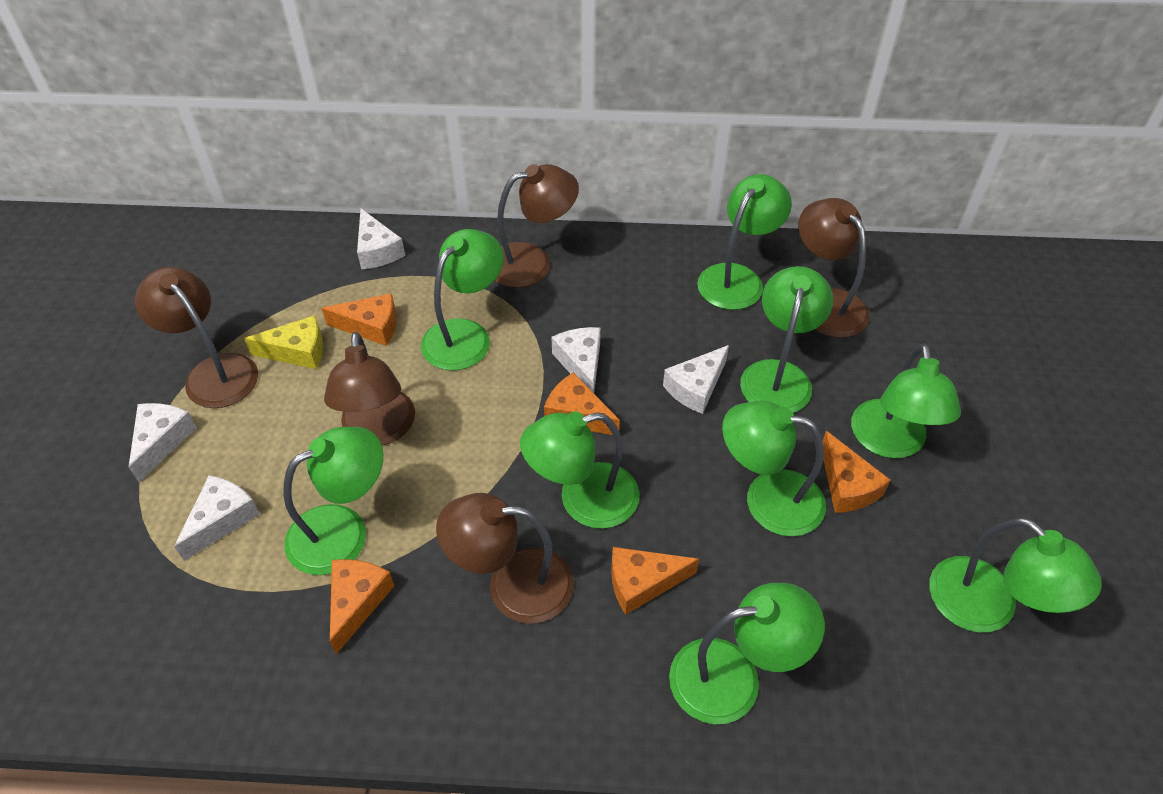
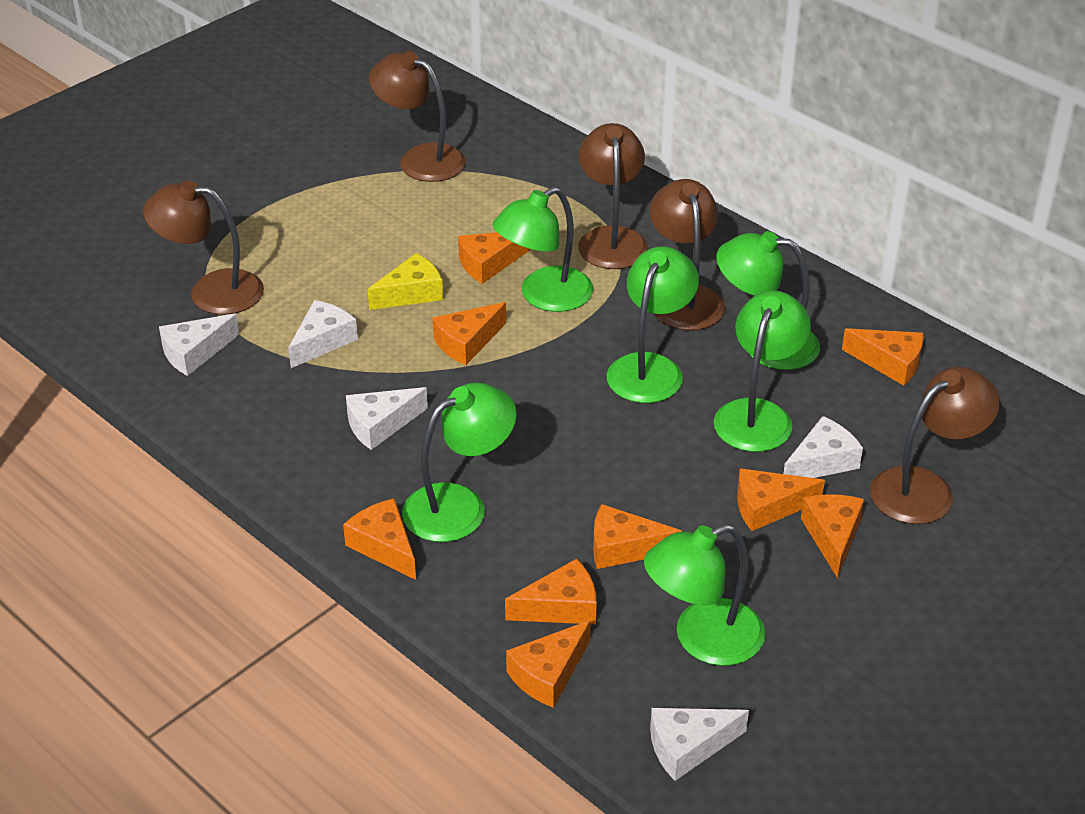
green lamp: [283,427,383,575] [421,229,503,371] [520,411,640,529] [669,583,825,724] [697,174,792,310] [722,401,826,537] [740,266,833,413] [851,343,961,458] [929,518,1102,632] = 9 -> [402,383,517,542] [493,187,593,312] [607,246,699,403] [644,524,765,666] [714,291,811,452] [716,231,820,370] = 6
orange cheese: [321,293,397,346] [330,559,394,654] [544,372,620,435] [611,547,699,615] [822,431,891,513] = 5 -> [343,498,416,580] [433,302,506,365] [458,232,530,284] [505,559,597,624] [506,620,591,708] [593,504,682,569] [737,469,825,531] [801,494,864,579] [842,328,923,386] = 9

